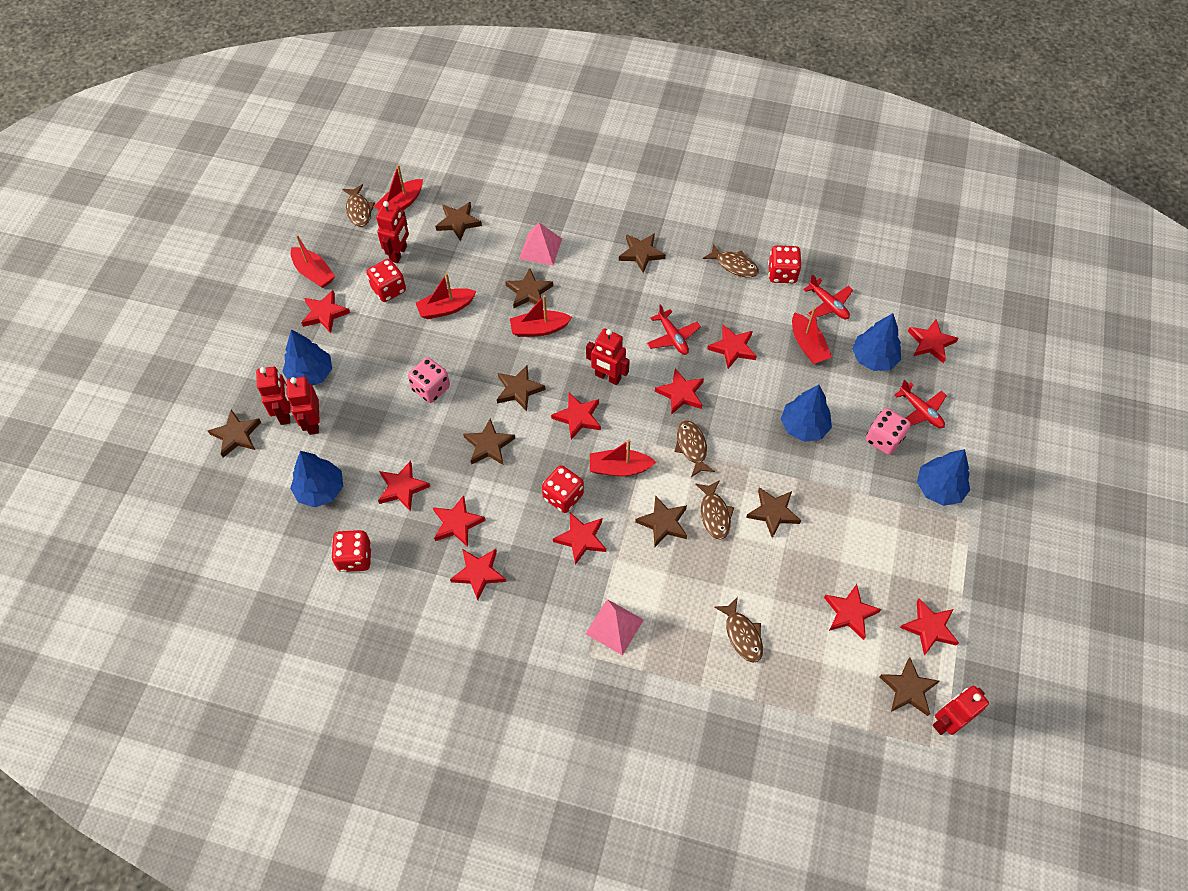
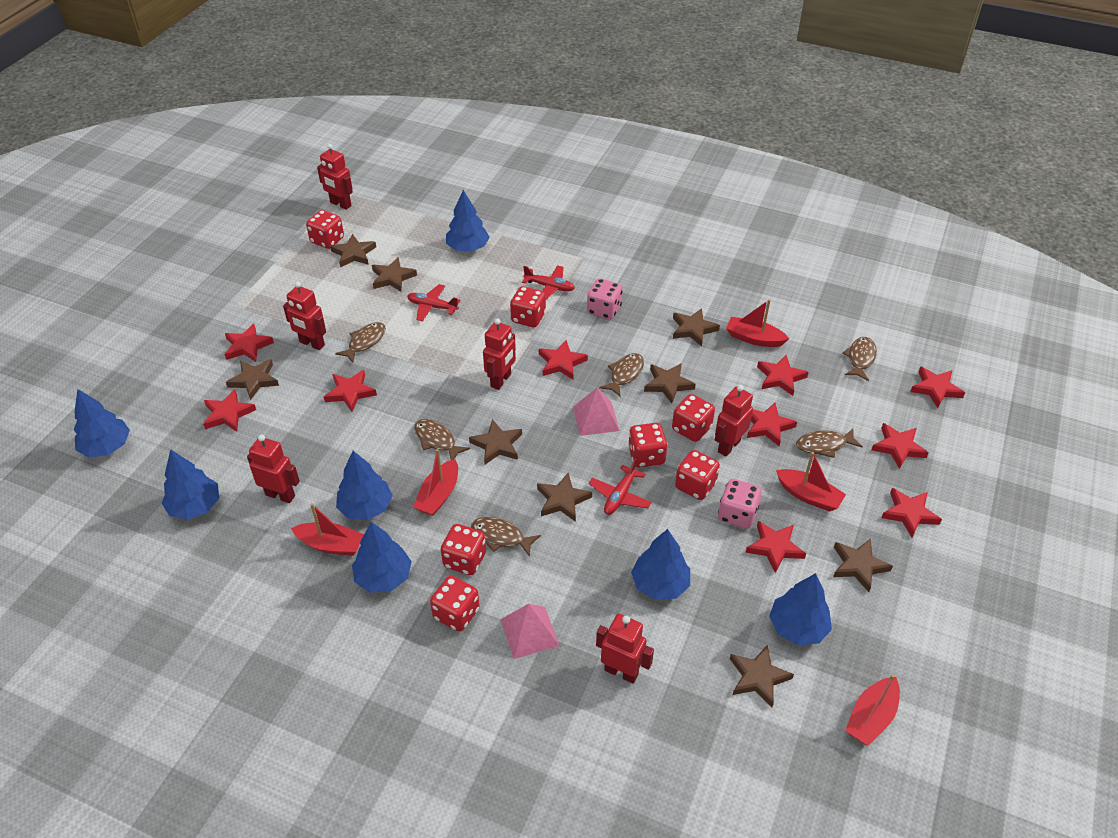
blue tree: [282,330,332,386] [290,451,343,507] [781,385,832,442] [852,313,901,371] [917,449,970,506] = 5 -> [74,389,130,458] [162,449,219,520] [336,451,393,520] [352,522,412,593] [446,190,490,252] [631,529,690,600] [769,573,832,645] = 7
brown fish: [342,184,375,227] [675,421,715,477] [696,480,734,539] [703,243,759,278] [714,597,763,663] = 5 -> [335,322,386,363] [414,419,470,460] [471,517,541,557] [599,353,644,397] [796,429,863,458] [843,337,877,381] = 6
red boat: [290,235,335,288] [374,164,423,210] [416,273,477,319] [510,295,572,337] [590,440,656,476] [792,307,832,364] = 6 -> [291,503,364,556] [413,449,458,516] [726,299,789,347] [776,452,846,511] [845,674,900,746] = 5
red dice: [331,530,372,572] [366,259,406,302] [542,465,584,513] [768,245,801,283] = 4 -> [306,210,344,249] [430,576,480,632] [441,524,486,575] [510,286,546,327] [628,423,668,468] [672,394,715,442] [675,450,720,500] = 7
red robot: [256,366,291,425] [287,377,320,435] [376,201,409,263] [586,329,630,385] [933,686,989,735] = 5 -> [247,435,300,503] [283,282,326,350] [317,144,353,210] [483,318,516,390] [596,614,654,684] [715,385,753,456] = 6
red star: [301,290,350,333] [378,461,430,512] [433,495,486,547] [450,549,506,600] [551,393,601,440] [553,513,606,565] [655,368,704,415] [707,325,757,369] [824,584,881,640] [900,599,959,655] [908,319,959,363] = 11 -> [203,389,256,432] [224,324,274,362] [324,370,377,412] [539,340,588,379] [745,521,806,573] [747,403,797,446] [757,355,809,396] [872,423,929,469] [881,488,942,537] [910,366,965,408] = 10

